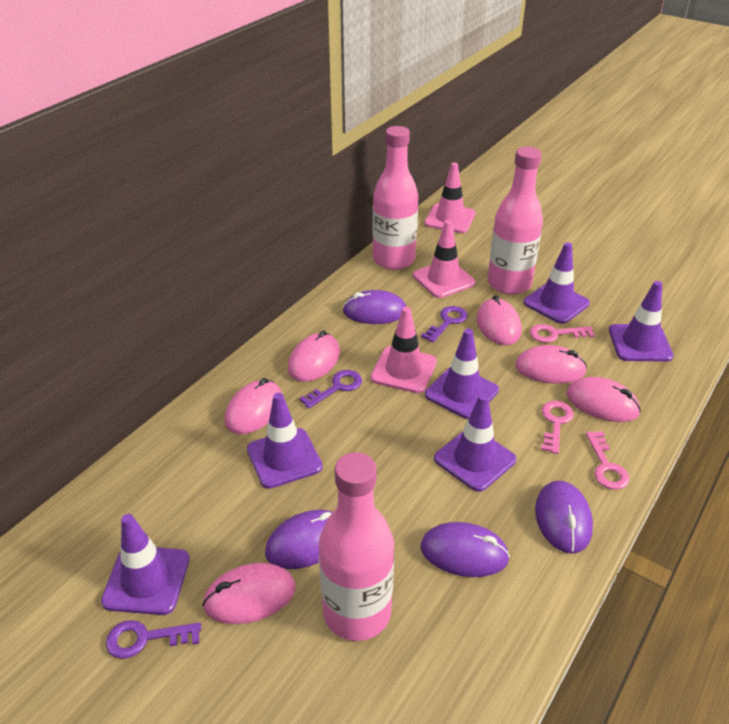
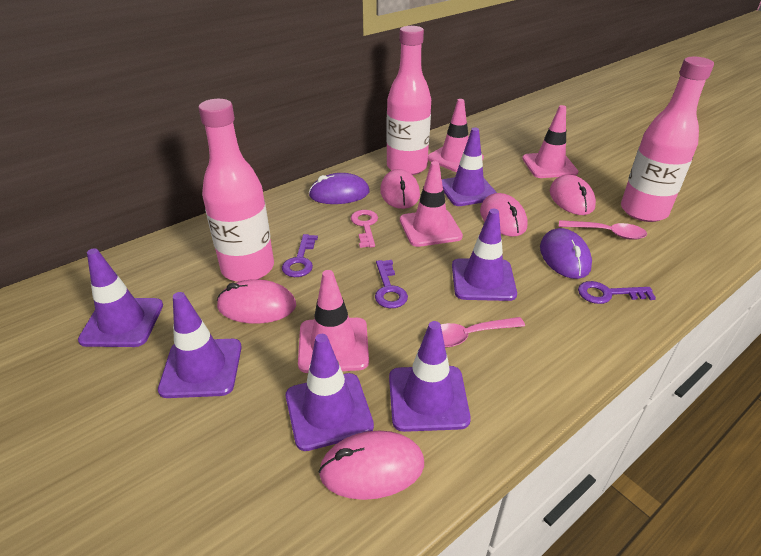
pink key: [530,324,595,343] [541,401,574,454] [586,431,630,490] = 3 -> [351,210,378,248] = 1
pink mouse: [202,563,296,624] [225,378,282,434] [288,330,340,382] [477,295,522,345] [515,345,587,384] [567,377,641,422] = 6 -> [217,279,296,324] [318,431,424,500] [380,169,420,209] [480,193,527,236] [550,175,596,215] = 5
pink spoon: none = 0 -> [441,317,525,348] [559,220,647,240] = 2
pink traffic cone: [371,307,437,393] [413,220,475,298] [424,163,476,233] = 3 -> [298,270,369,373] [400,161,463,247] [428,99,484,172] [522,105,578,178] = 4
purple mouse: [265,510,333,569] [343,290,406,324] [421,522,510,577] [535,480,593,554] = 4 -> [309,173,370,204] [540,228,592,279] = 2

